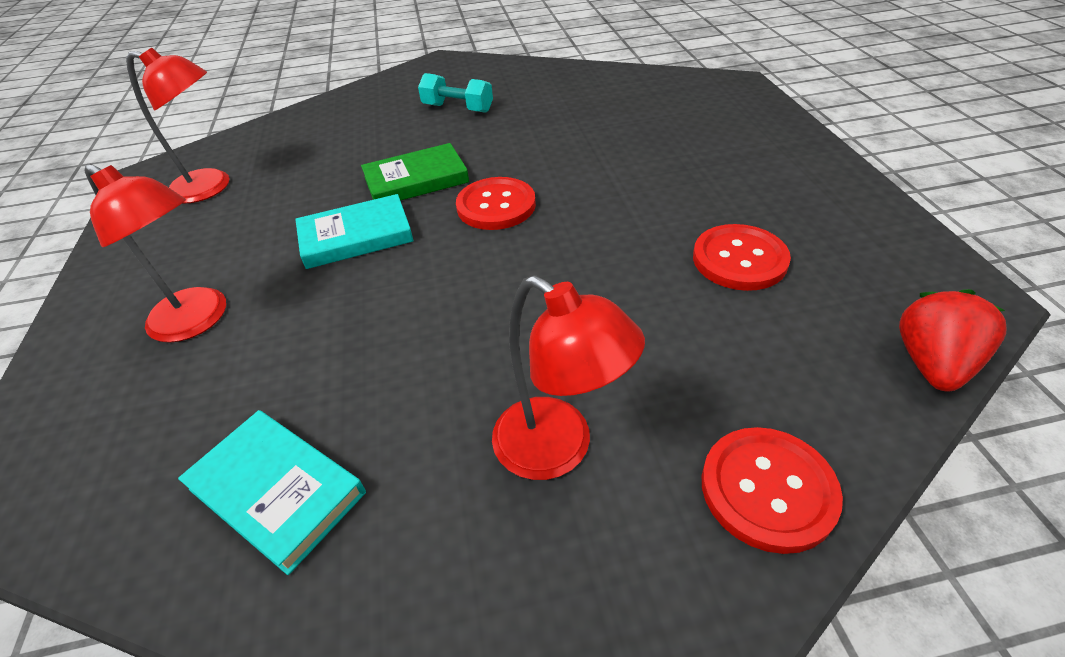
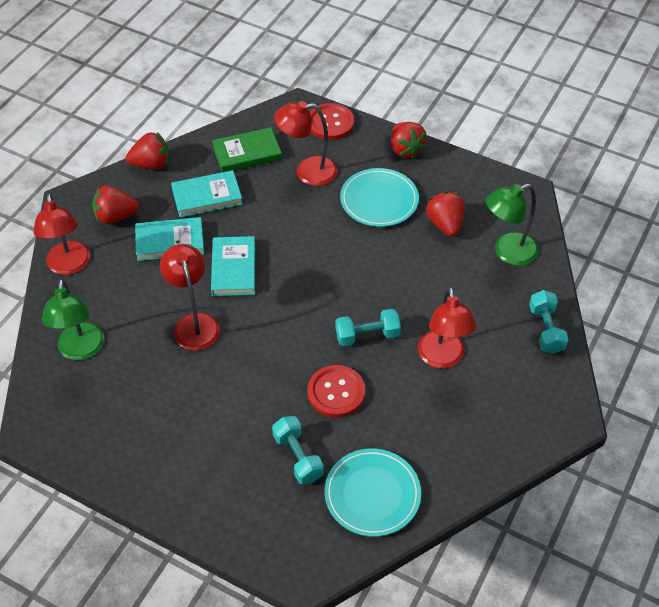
green lamp: none = 0 -> [42,279,104,360] [486,184,539,266] = 2
red button: [456,177,536,230] [693,224,791,291] [702,427,843,554] = 3 -> [307,365,365,418] [310,103,354,140] = 2
red lamp: [85,164,226,343] [126,47,229,203] [492,275,645,480] = 3 -> [33,193,90,275] [160,244,220,351] [274,101,338,186] [418,287,476,368] = 4
red strawberry: [899,289,1006,392] = 1 -> [92,185,139,224] [126,132,169,169] [391,122,427,159] [426,191,465,237] = 4
turquoise book: [178,410,366,575] [295,194,414,269] = 2 -> [135,217,204,261] [171,170,243,218] [211,236,255,296] = 3
turquoise dumbbell: [418,73,493,113] = 1 -> [272,416,324,484] [335,309,401,346] [529,290,568,354] = 3
turquoise plate: none = 0 -> [324,448,421,537] [340,168,419,227] = 2

